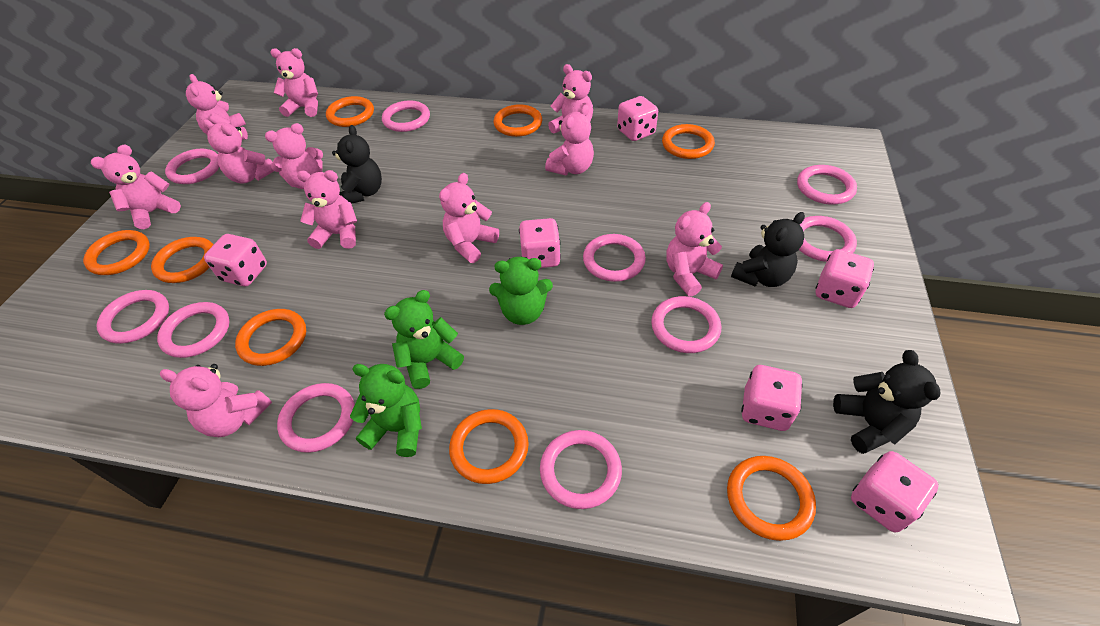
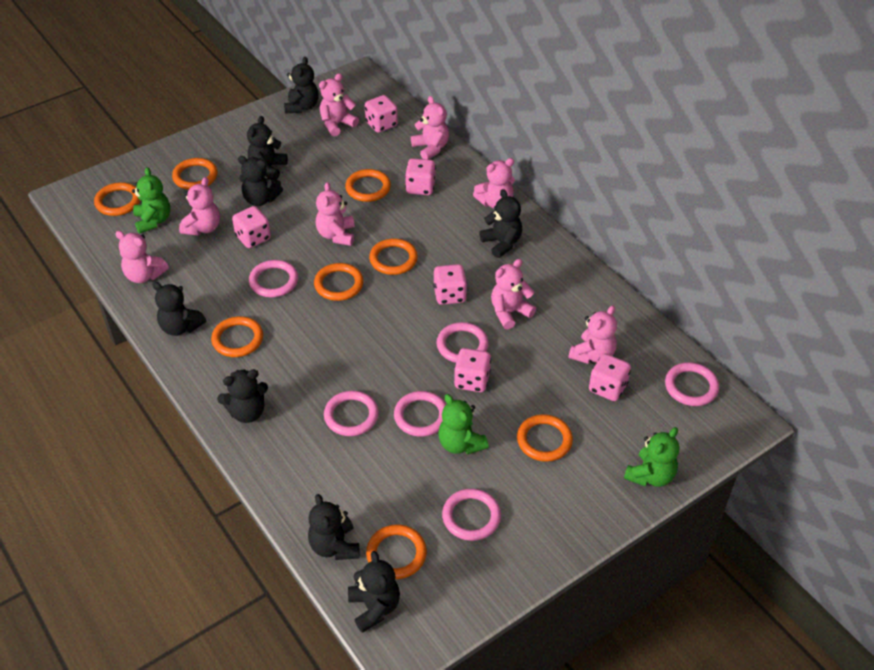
black teddy bear: [332,125,382,204] [731,212,805,287] [833,350,940,454] = 3 -> [152,282,206,336] [217,369,268,423] [238,156,283,206] [247,116,288,180] [284,57,319,114] [308,494,360,560] [348,551,400,633] [479,189,522,258] = 8
pink ring: [97,290,169,344] [157,302,230,358] [165,149,219,184] [277,383,355,453] [382,100,430,132] [540,430,622,509] [583,234,646,282] [651,296,721,353] [797,165,857,205] [799,216,857,262] = 10 -> [249,260,298,297] [324,391,379,436] [394,391,446,437] [437,322,489,363] [442,489,501,541] [665,362,719,406] = 6
pink teddy bear: [91,144,181,229] [160,364,272,437] [186,74,248,140] [202,119,274,184] [265,123,323,189] [270,48,318,117] [297,170,357,249] [439,173,499,263] [545,105,594,175] [548,64,593,134] [666,202,723,297] = 11 -> [115,231,169,283] [179,177,220,236] [316,182,355,246] [319,73,359,137] [411,96,449,160] [473,158,515,209] [491,259,536,330] [568,305,617,364] = 8

